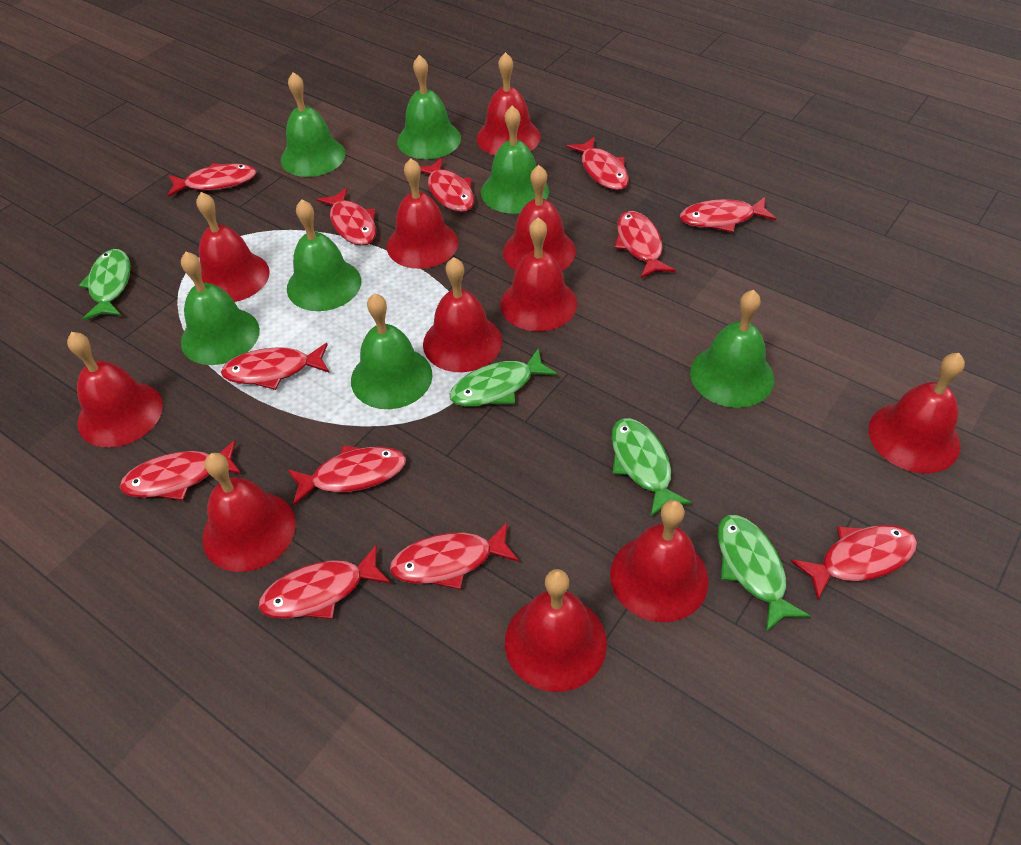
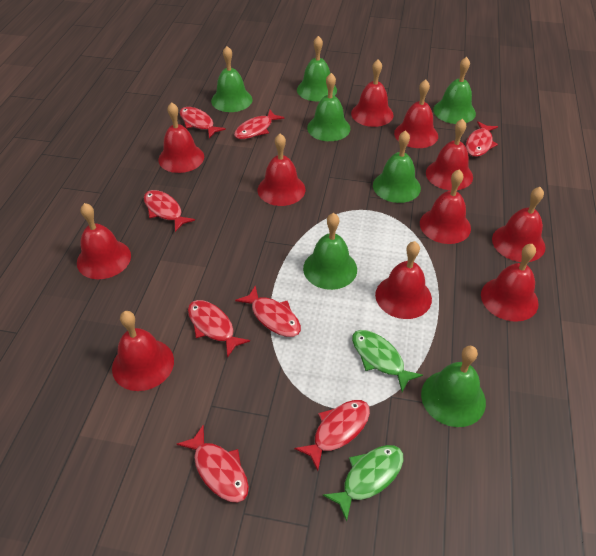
green fish: [78,249,130,320] [449,348,558,407] [611,418,691,517] [718,515,811,632] = 4 -> [323,445,404,522] [352,330,423,392] = 2
red fish: [120,440,241,501] [168,163,257,197] [221,343,330,390] [259,544,391,619] [288,445,406,506] [317,188,376,246] [390,522,519,589] [420,158,474,212] [567,137,629,190] [615,211,676,278] [680,197,776,233] [791,525,917,600] = 12 -> [144,190,195,232] [177,425,249,502] [180,107,226,138] [188,300,250,358] [234,110,285,139] [235,285,301,337] [294,400,370,471] [466,121,498,157] = 8

